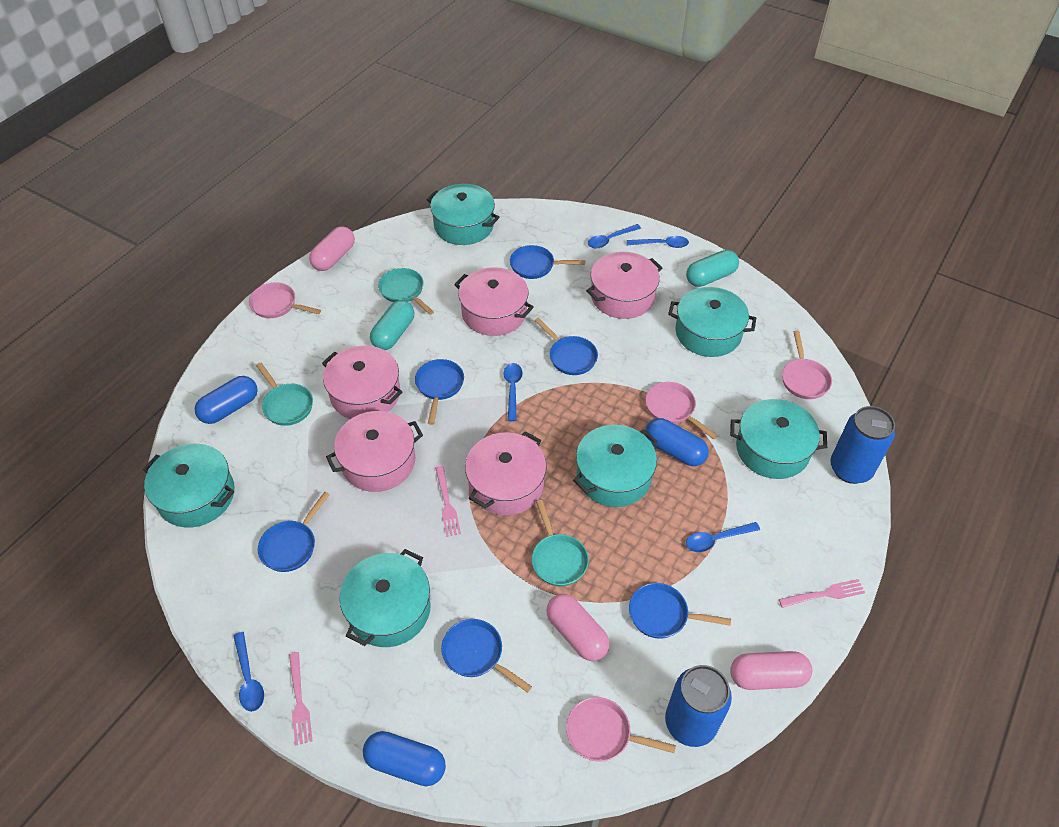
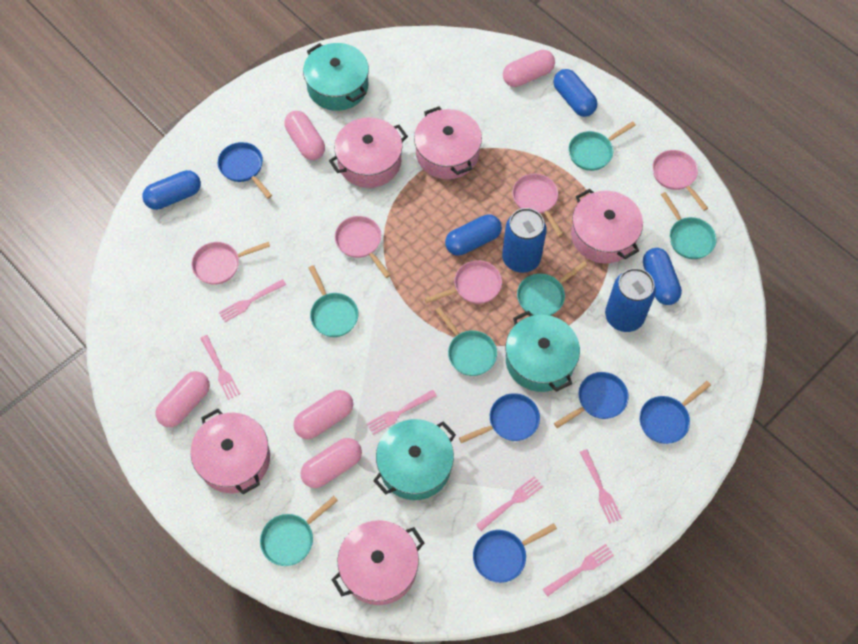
blue capsule: [195,376,258,424] [363,731,446,786] [646,418,709,466] = 3 -> [142,170,201,210] [445,214,502,256] [553,69,597,117] [643,248,682,305] = 4
blue pan: [258,492,330,572] [415,359,464,425] [441,619,532,693] [510,245,585,279] [534,318,598,375] [629,583,731,639] = 6 -> [218,142,272,199] [459,393,540,443] [473,523,557,583] [554,372,629,428] [639,381,711,444] = 5
blue spoon: [233,632,264,712] [503,363,523,421] [588,224,641,249] [627,236,689,248] [686,522,760,552] = 5 -> none = 0
pink capsule: [309,226,355,271] [546,594,610,661] [730,651,812,690] = 3 -> [155,371,210,427] [284,111,325,160] [293,390,353,439] [301,438,362,488] [503,50,555,87] = 5
pink fork: [289,652,312,746] [435,466,461,537] [779,579,865,608] = 3 -> [200,335,240,400] [219,279,286,322] [367,390,437,435] [476,476,543,531] [543,544,614,597] [580,449,622,524] = 6
pink pan: [249,282,321,318] [566,697,676,762] [646,382,717,440] [782,331,832,399] = 4 -> [192,242,270,285] [335,216,391,278] [424,260,502,304] [512,174,563,237] [652,150,708,211] = 5
turquoise capsule: [370,300,414,350] [686,250,739,287] = 2 -> none = 0
turquoise pan: [256,363,313,426] [378,268,434,315] [532,500,589,586] = 3 -> [260,496,338,566] [309,265,358,337] [435,307,497,376] [517,261,587,316] [568,121,636,171] [661,192,717,259] = 6
turquoise pot: [143,444,235,528] [340,549,431,647] [426,184,500,245] [573,425,658,507] [668,287,756,357] [730,399,827,479] = 6 -> [303,43,369,111] [373,419,456,500] [506,311,580,392] = 3

